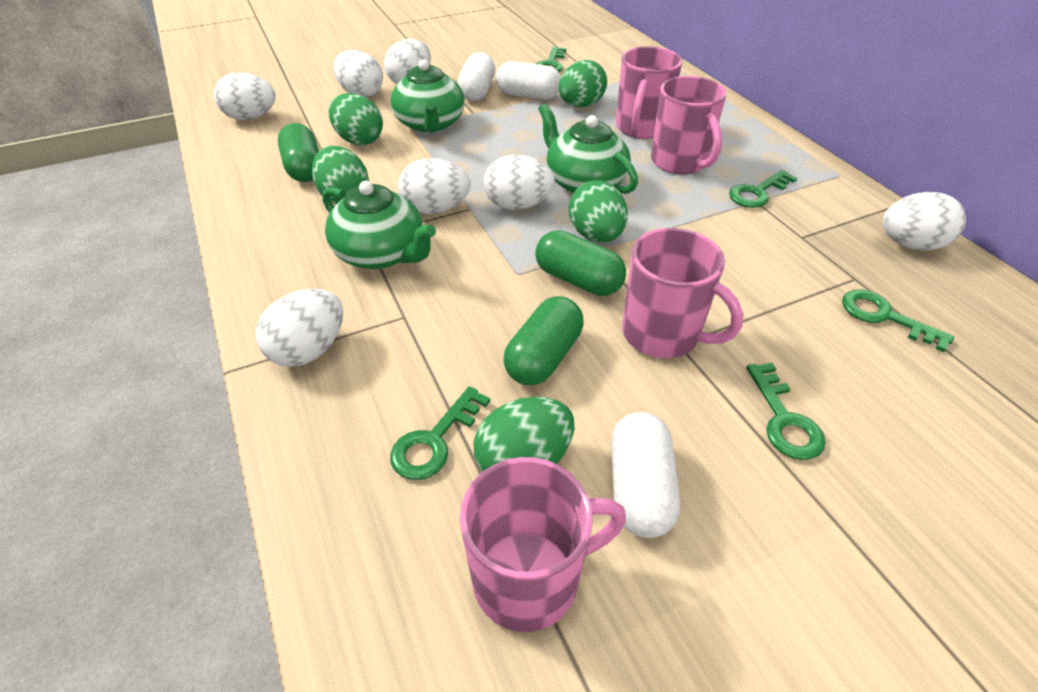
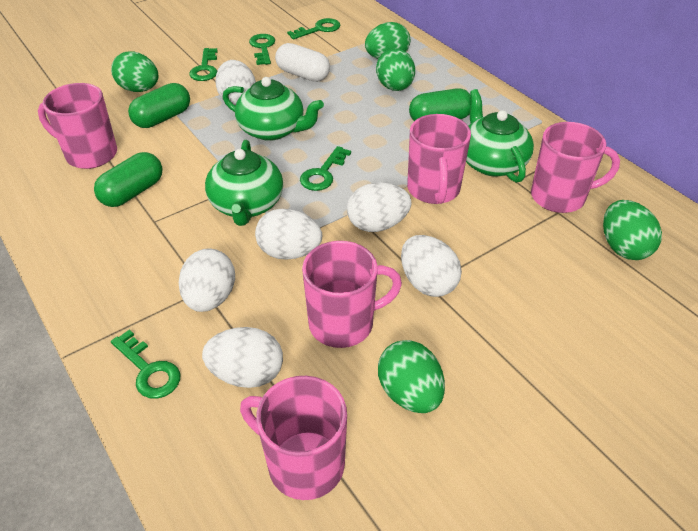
pink mug: [460,457,626,632] [616,46,682,139] [622,228,743,358] [651,76,727,175] = 4 -> [38,83,117,169] [240,376,347,500] [302,241,402,348] [407,114,471,204] [531,122,620,213] = 5
white capsule: [457,52,495,101] [496,61,561,100] [611,412,680,538] = 3 -> [275,43,330,82] = 1
white egg: [214,73,276,120] [256,289,343,367] [333,50,383,97] [384,39,431,84] [398,158,470,214] [484,155,555,210] [883,192,966,250] = 7 -> [179,248,235,312] [202,327,283,388] [215,60,256,106] [255,209,322,260] [347,183,411,232] [401,235,462,297] = 6

